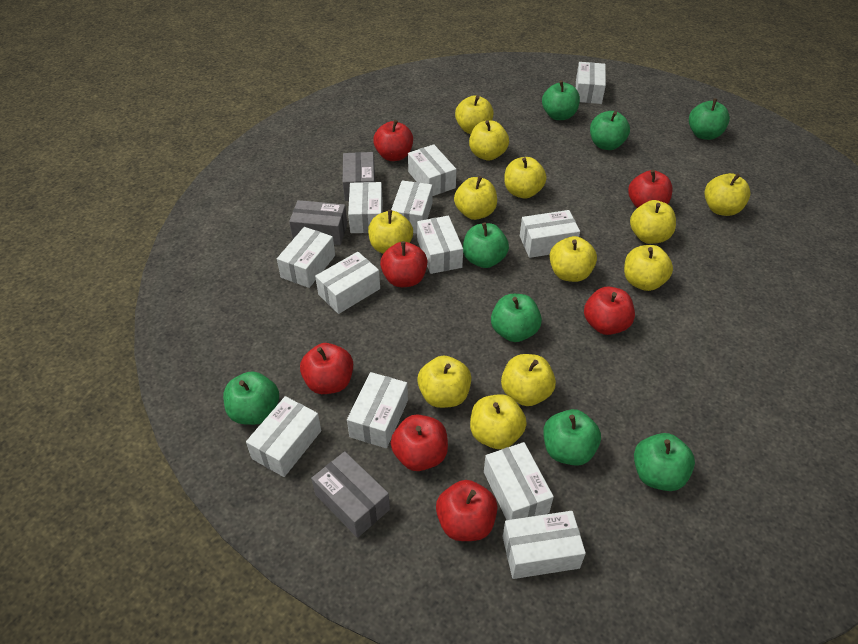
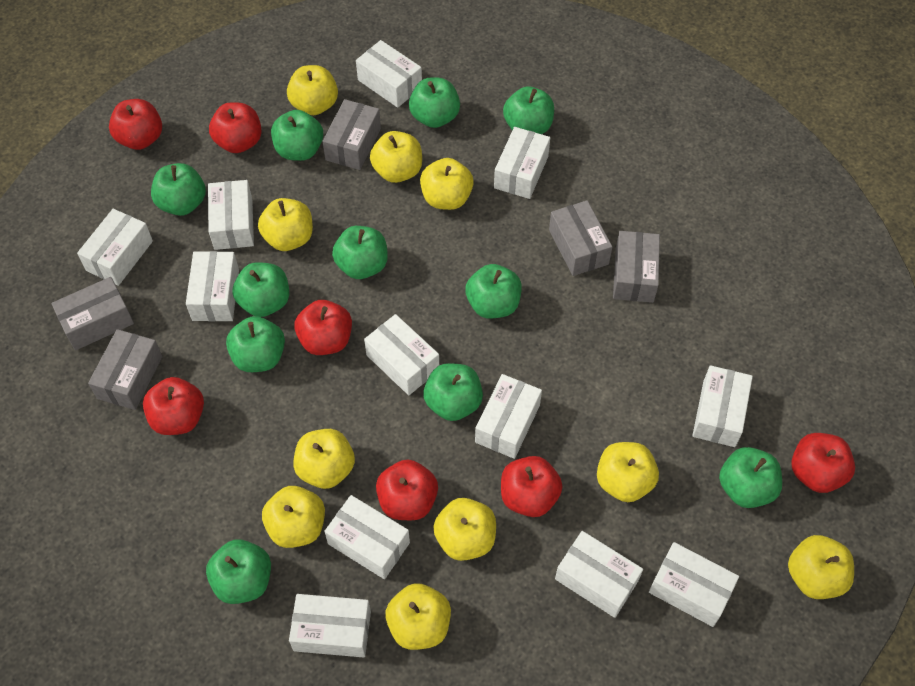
green apple: [223,371,279,425] [463,223,509,268] [491,294,542,342] [542,81,580,120] [543,409,601,466] [590,111,630,150] [634,433,695,491] [689,98,730,140] = 8 -> [151,163,206,216] [206,539,271,604] [226,316,285,372] [232,262,289,317] [271,110,323,161] [332,226,388,279] [409,77,460,128] [423,363,483,421] [465,264,522,319] [503,86,554,134] [719,447,782,508] = 11
grey box: [289,200,347,245] [311,451,390,538] [343,152,375,201] = 3 -> [51,277,134,350] [88,329,163,410] [322,99,381,170] [549,200,612,276] [613,231,660,303] = 5
yellow apple: [368,210,413,254] [417,356,471,408] [454,176,497,220] [455,95,494,134] [469,120,509,161] [470,394,527,449] [501,354,556,406] [504,157,547,199] [549,236,597,282] [624,245,673,291] [630,200,676,244] [704,173,751,216] = 12 -> [258,198,313,251] [262,486,325,548] [287,65,338,115] [293,429,355,489] [370,131,422,183] [385,583,451,650] [420,158,474,210] [433,498,496,561] [597,442,659,502] [788,535,854,599] = 10

